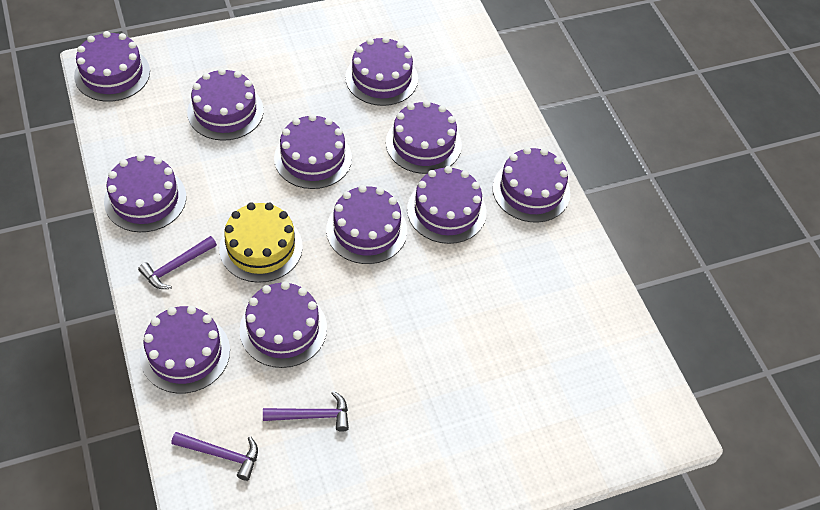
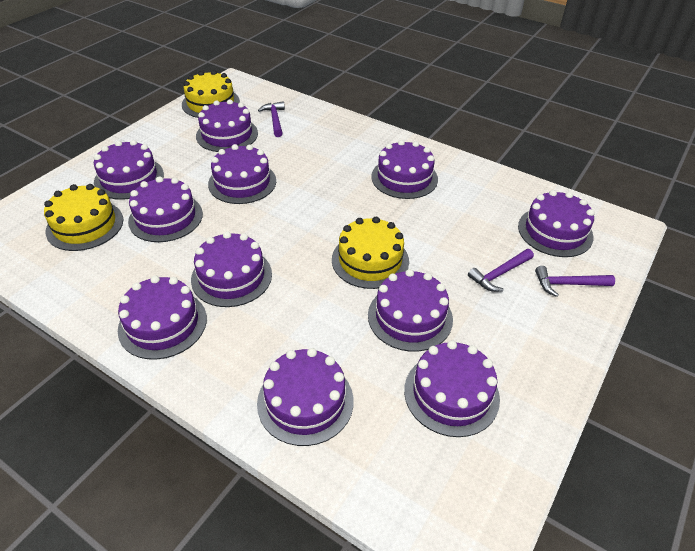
yellow cake: [219,202,303,283] = 1 -> [44,184,123,251] [182,70,240,118] [332,217,409,289] = 3

